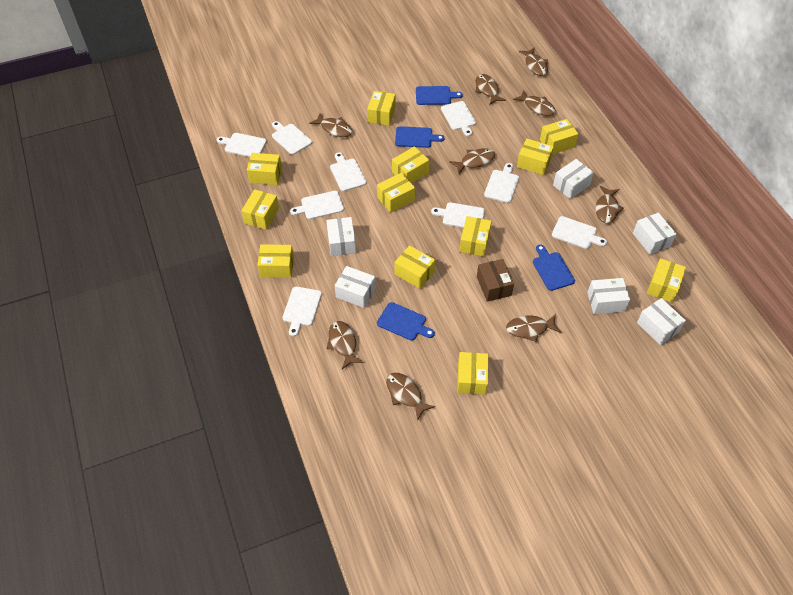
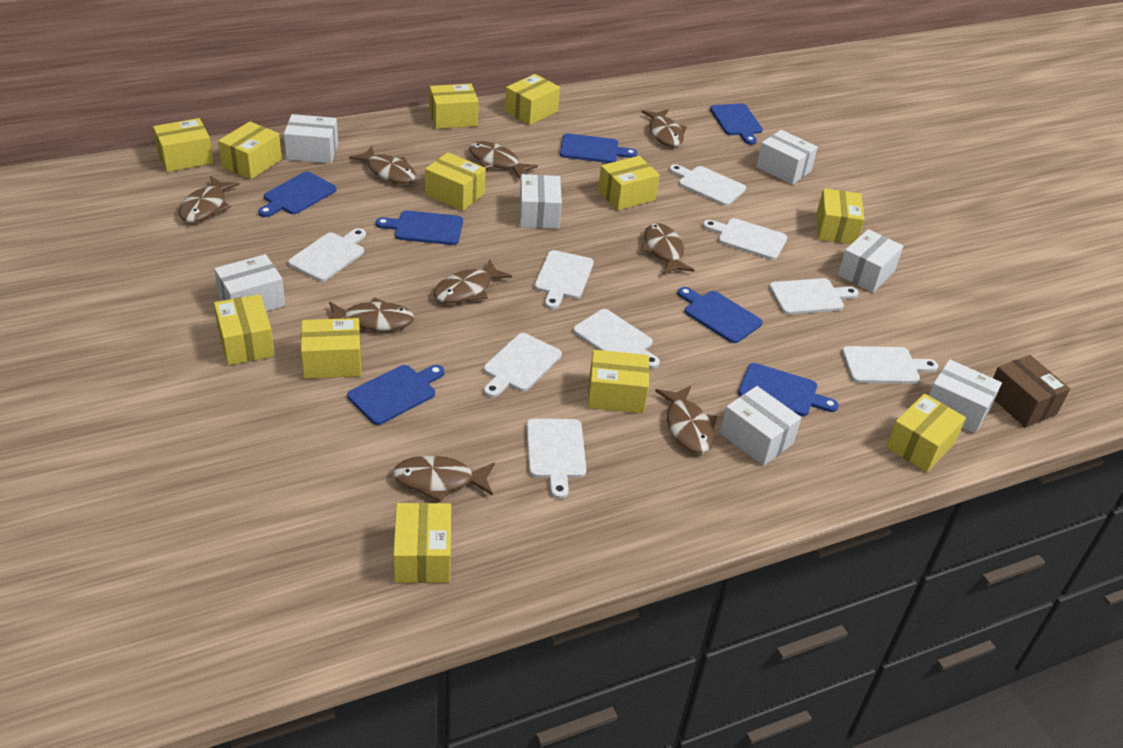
blue cutting board: [377,302,435,341] [395,126,444,148] [416,86,463,105] [533,244,575,291] = 4 -> [258,172,336,217] [347,365,445,425] [376,210,463,245] [560,133,638,163] [678,287,763,343] [710,103,763,145] [738,363,839,416] = 7
white box: [326,217,356,256] [335,266,376,308] [553,159,594,199] [587,278,630,314] [633,212,676,255] [637,298,686,345] = 6 -> [214,254,285,311] [284,114,338,163] [520,174,562,229] [720,386,801,466] [756,130,818,185] [838,229,903,292] [928,359,1002,434] = 7

